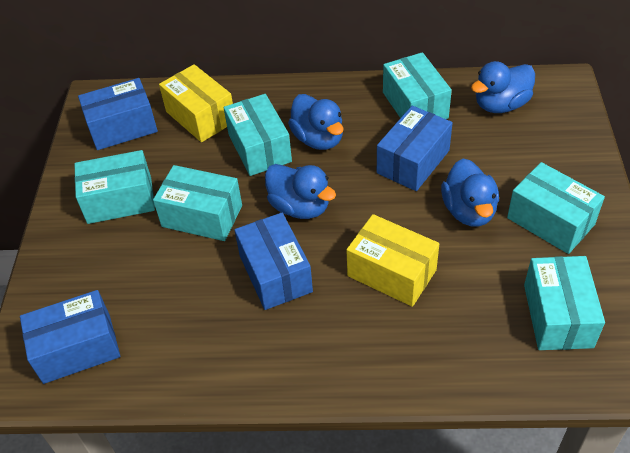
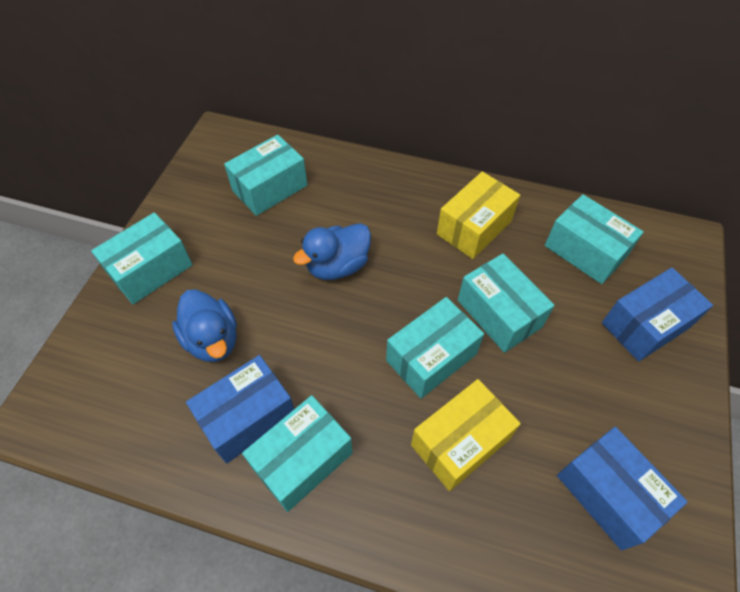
blue box: [20,290,120,384] [78,78,158,150] [234,213,313,310] [377,106,453,191] = 4 -> [186,355,294,463] [557,427,688,551] [602,267,713,362] = 3
blue duck: [265,164,336,219] [288,94,344,150] [441,159,499,227] [471,61,535,113] = 4 -> [172,289,237,362] [293,223,371,280] = 2

